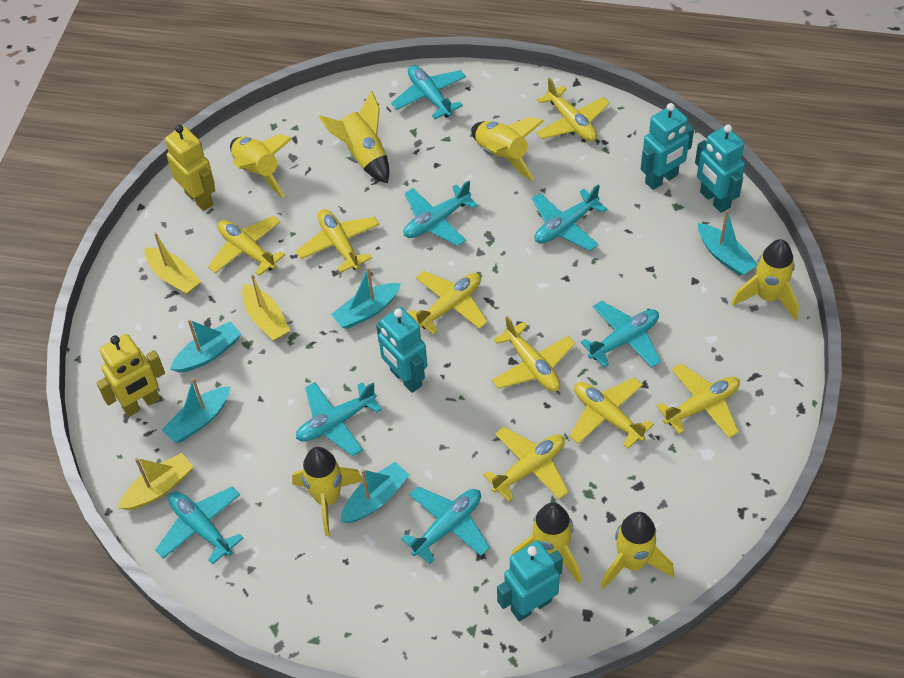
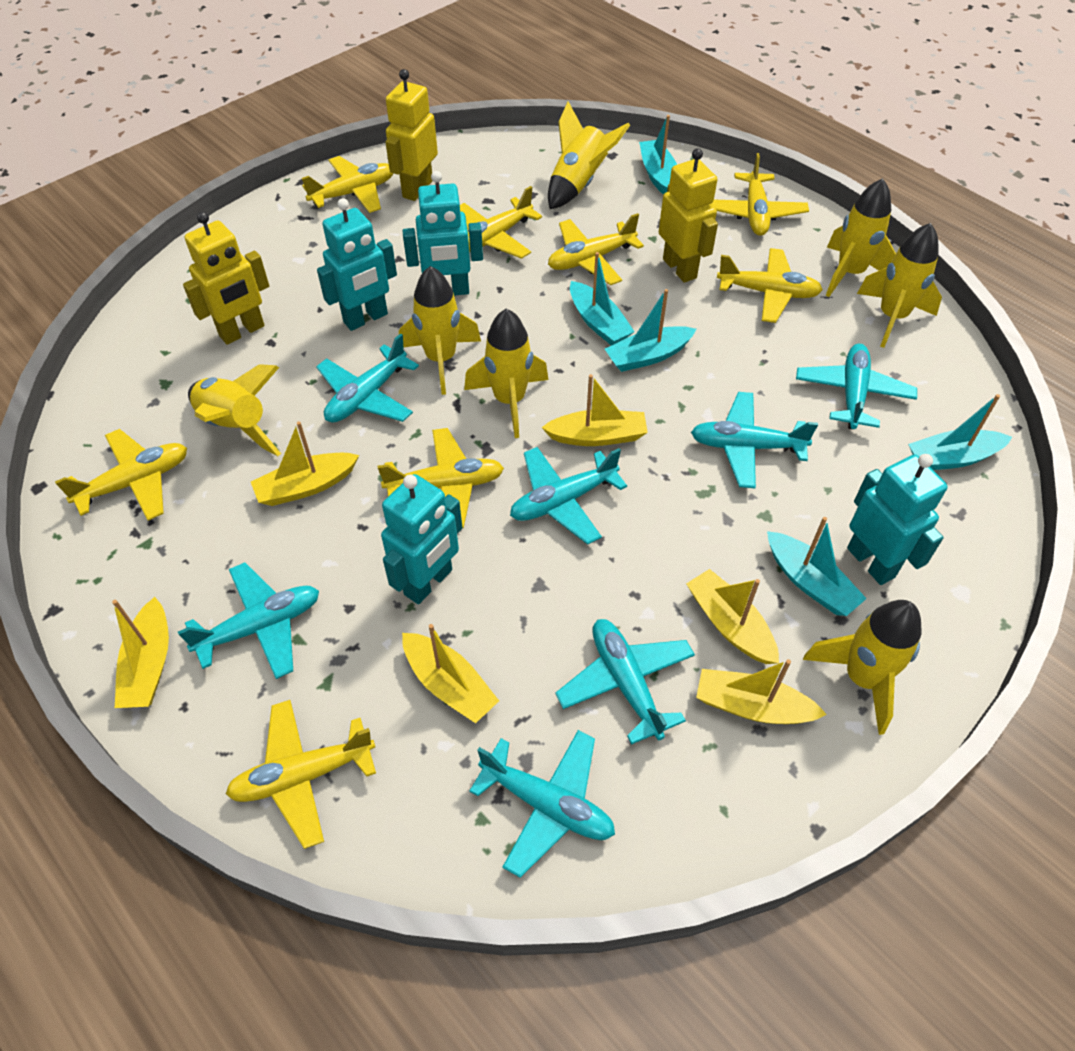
yellow boat: [118,453,193,510] [145,232,201,295] [242,274,290,341] = 3 -> [112,597,169,708] [251,421,359,506] [402,624,499,723] [541,374,648,446] [686,569,779,664] [696,659,827,724] = 6
yellow robot: [96,334,165,417] [165,125,215,211] = 2 -> [183,212,269,345] [386,69,438,201] [659,148,718,283] = 3

